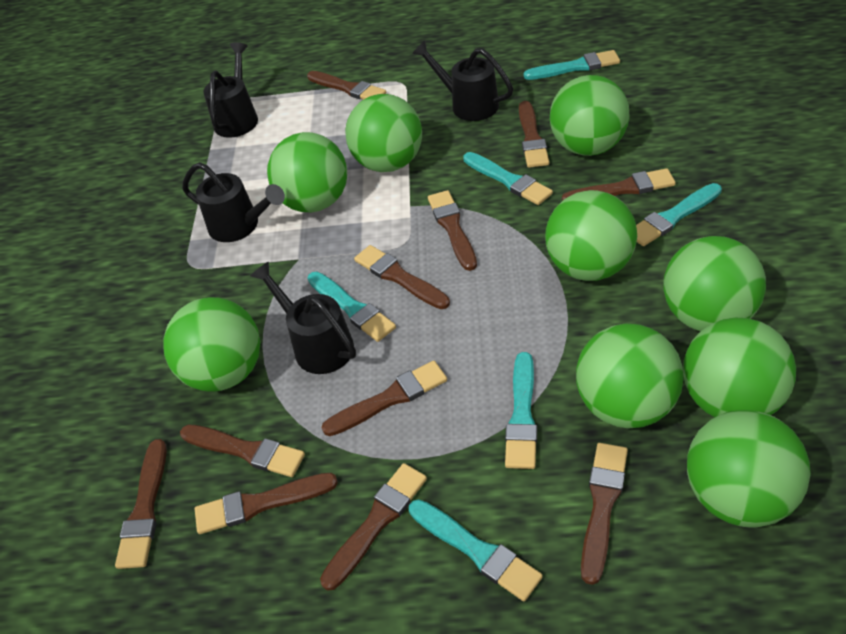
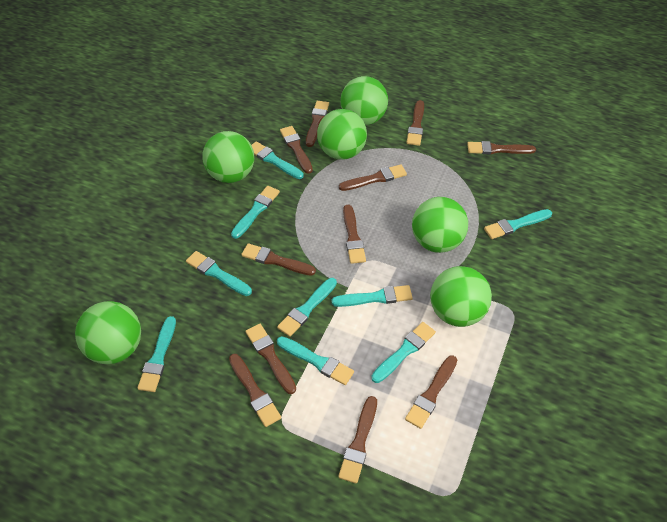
black watering can: [182,162,285,242] [204,42,258,138] [250,261,356,374] [412,40,513,121] = 4 -> none = 0
green ball: [163,297,260,392] [267,132,347,212] [346,94,422,172] [545,190,637,281] [550,75,630,156] [576,323,684,428] [663,236,766,331] [683,318,796,417] [687,410,811,527] = 9 -> [75,301,141,364] [202,131,254,183] [317,109,367,160] [340,76,388,125] [412,197,468,253] [430,266,492,327] = 6
turquoise brush: [307,271,396,342] [409,499,543,601] [463,152,553,205] [505,352,537,469] [524,50,620,80] [636,183,722,246] = 6 -> [137,316,176,392] [186,251,252,296] [231,186,280,239] [252,141,304,179] [277,278,337,337] [277,336,354,385] [332,285,413,307] [371,322,436,383] [484,209,552,239] = 9

